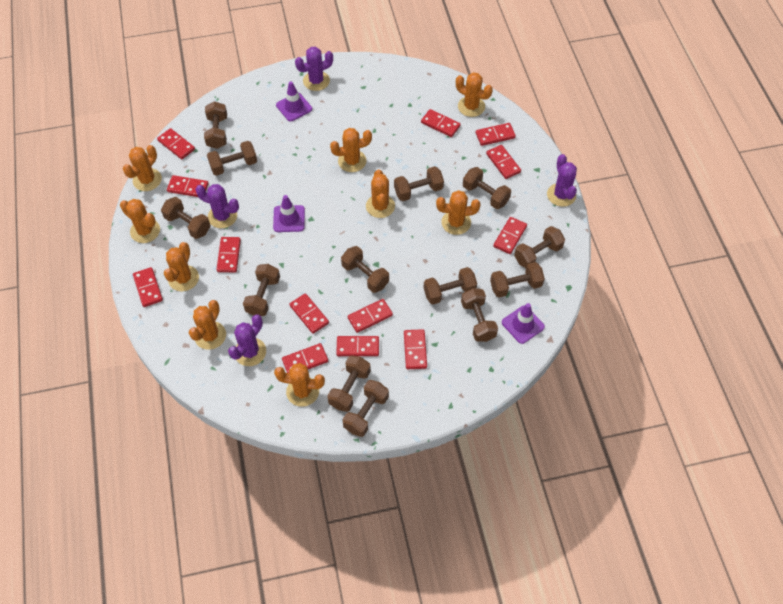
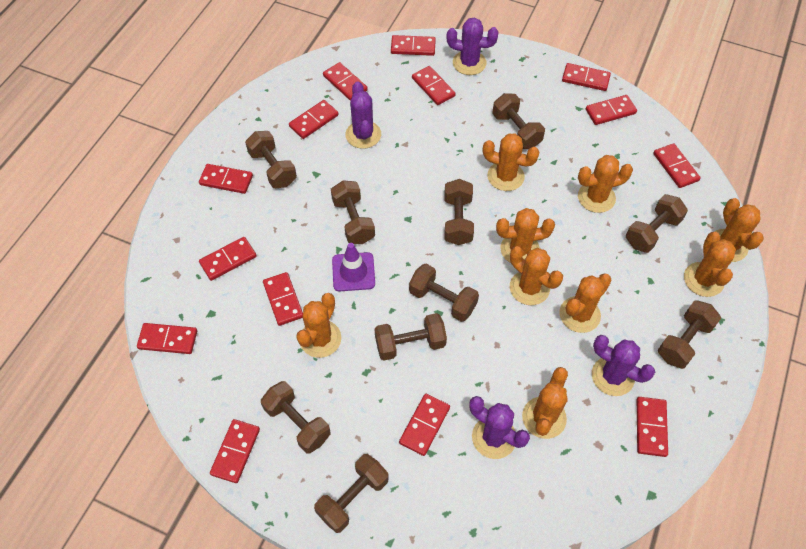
brown dumbbell: [161,197,210,239] [204,101,227,149] [207,141,257,176] [243,264,280,316] [327,355,371,412] [341,246,389,293] [342,380,389,437] [394,166,444,201] [424,267,477,305] [461,288,498,342] [463,167,511,209] [490,262,545,298] [514,226,565,268] = 13 -> [245,131,297,188] [261,381,331,453] [314,454,389,533] [331,180,375,244] [374,313,447,361] [409,264,479,322] [444,179,474,245] [492,93,545,149] [626,194,688,253] [658,300,721,369] = 10
purple traffic cone: [273,195,305,232] [276,81,312,121] [502,303,545,344] = 3 -> [332,243,375,291] = 1
red domino: [133,267,163,307] [157,128,195,159] [167,175,209,197] [216,237,241,272] [282,343,328,373] [289,293,329,334] [336,336,379,356] [348,299,393,333] [404,329,427,369] [421,109,461,137] [476,123,516,146] [486,145,521,179] [493,217,527,254] = 13 -> [137,323,197,354] [199,164,253,194] [199,237,257,281] [210,419,260,483] [263,272,303,326] [289,100,339,139] [323,62,368,101] [391,35,436,56] [399,394,450,456] [412,66,456,105] [562,63,611,91] [586,95,637,125] [637,397,668,457] [653,143,701,188] = 14

